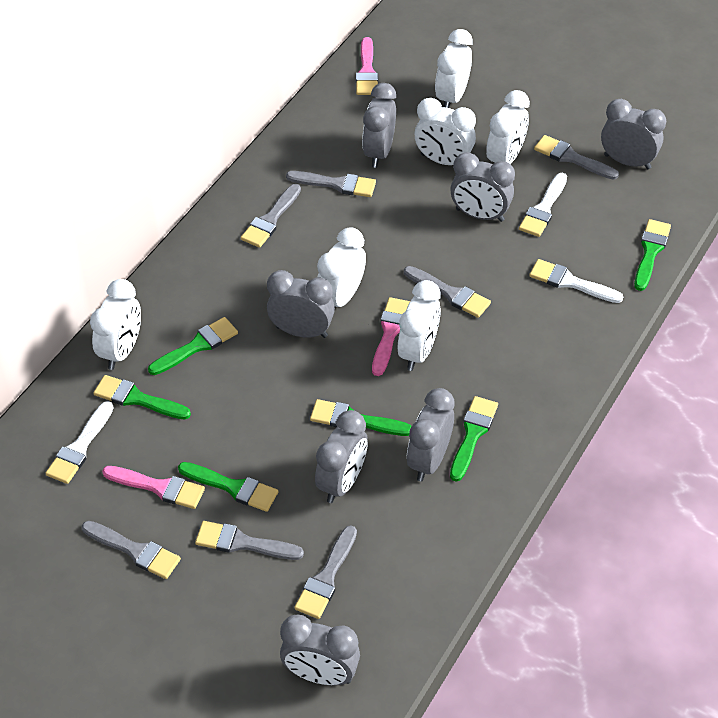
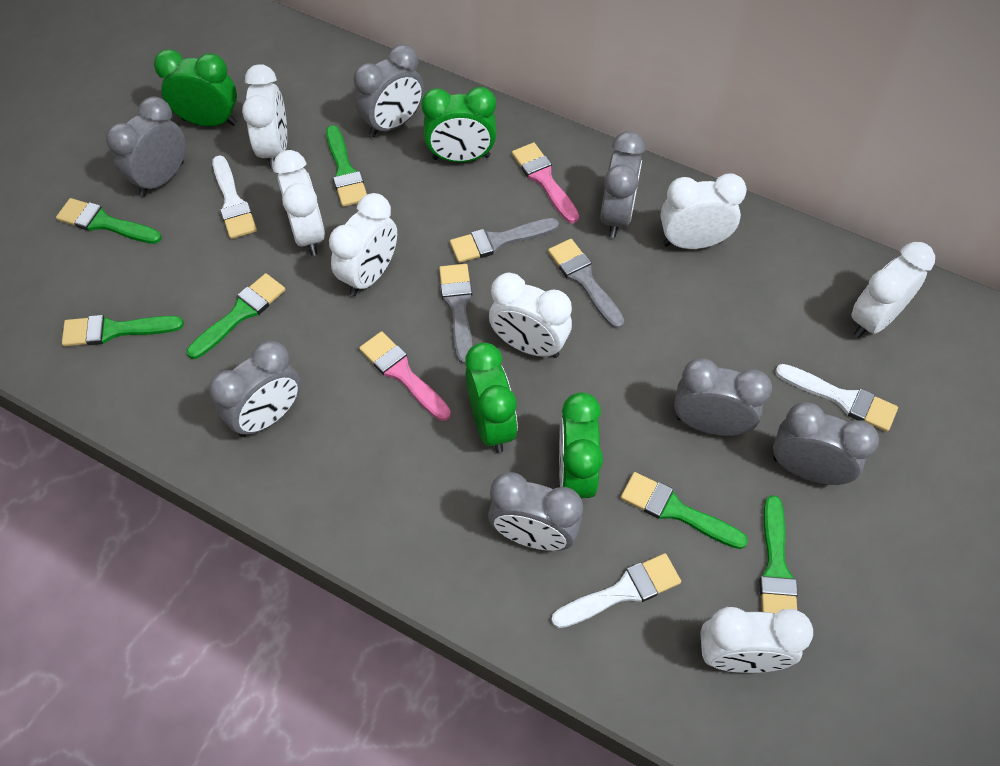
green clock: none = 0 -> [154,49,237,126] [421,87,497,162] [465,342,518,453] [559,392,603,498] = 4
grey brush: [82,521,181,579] [195,521,304,560] [241,184,301,248] [286,171,376,197] [294,525,357,619] [404,266,491,318] [534,135,619,180] = 7 -> [439,264,472,364] [450,218,559,263] [548,239,624,329] = 3
pink brush: [102,466,205,509] [356,37,378,95] [372,297,410,376] = 3 -> [359,331,451,421] [512,142,579,224] = 2
white clock: [90,279,141,370] [317,227,366,307] [398,280,441,371] [415,98,476,165] [435,29,473,108] [486,90,530,164] = 6 -> [242,64,287,169] [273,150,325,256] [329,193,397,296] [489,272,572,358] [660,173,747,249] [700,607,813,673] [851,242,935,338] = 7

